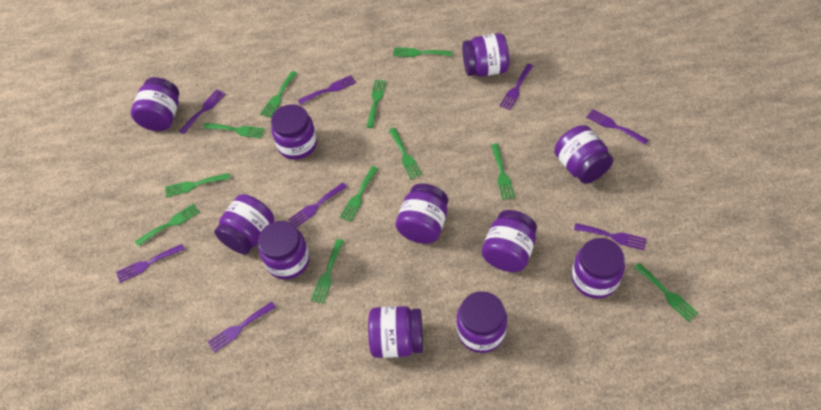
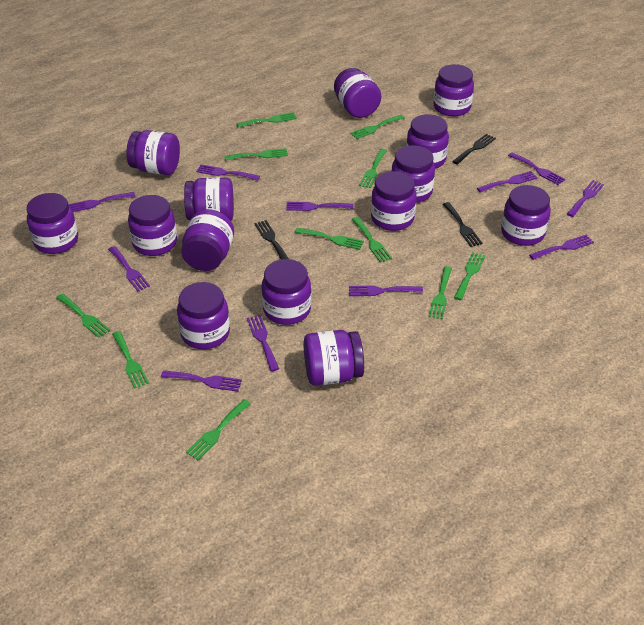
black fork: none = 0 -> [255,220,289,260] [443,202,482,247] [452,134,496,165] = 3
purple fork: [116,244,185,283] [179,90,225,134] [208,302,276,353] [288,183,347,228] [298,75,356,105] [500,64,533,110] [574,223,646,250] [586,109,648,145] = 8 -> [68,192,135,212] [108,246,150,291] [161,370,242,392] [196,165,260,181] [247,315,279,371] [286,202,354,211] [349,285,423,296] [477,171,538,193] [508,152,565,185] [529,235,594,260] [567,180,604,217] = 11
purple jar: [131,77,179,131] [214,194,274,254] [258,221,310,279] [271,104,317,160] [368,306,423,358] [396,183,448,244] [456,291,507,353] [462,33,509,77] [482,210,537,272] [554,125,613,184] [572,238,625,299] = 11 -> [27,193,78,254] [126,130,180,175] [128,195,177,256] [177,282,230,349] [181,209,234,271] [184,177,234,220] [262,259,311,325] [304,330,364,386] [334,68,381,118] [371,171,416,231] [392,145,435,203] [406,114,449,169] [433,64,474,117] [501,185,551,246] = 14

